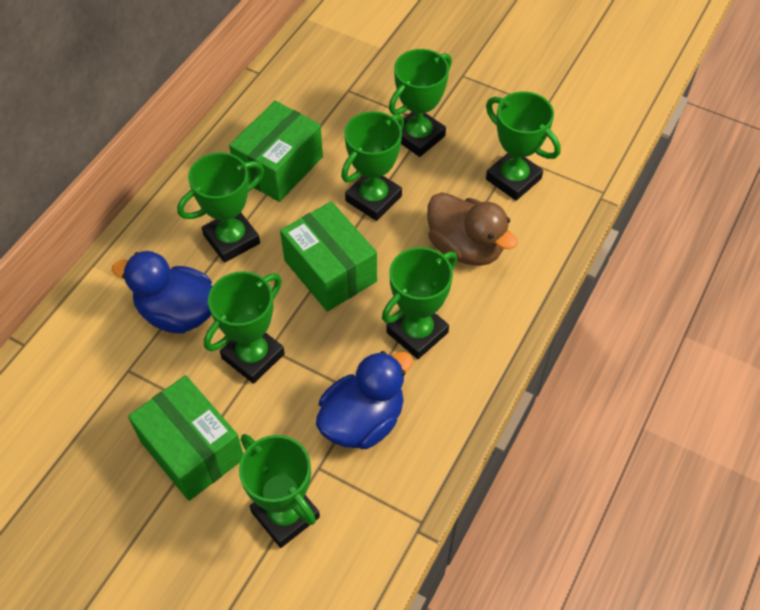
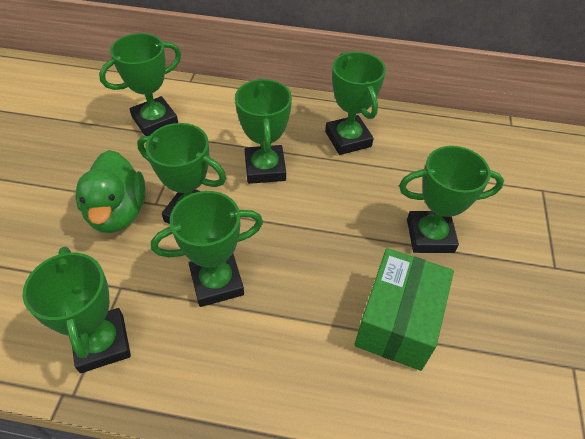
blue duck: [112,251,213,334] [316,351,413,449] = 2 -> none = 0
brown duck: [427,192,518,266] = 1 -> none = 0
green box: [128,375,243,501] [229,101,323,202] [280,201,377,312] = 3 -> [354,248,454,371] = 1
green duck: none = 0 -> [75,150,146,233] = 1

